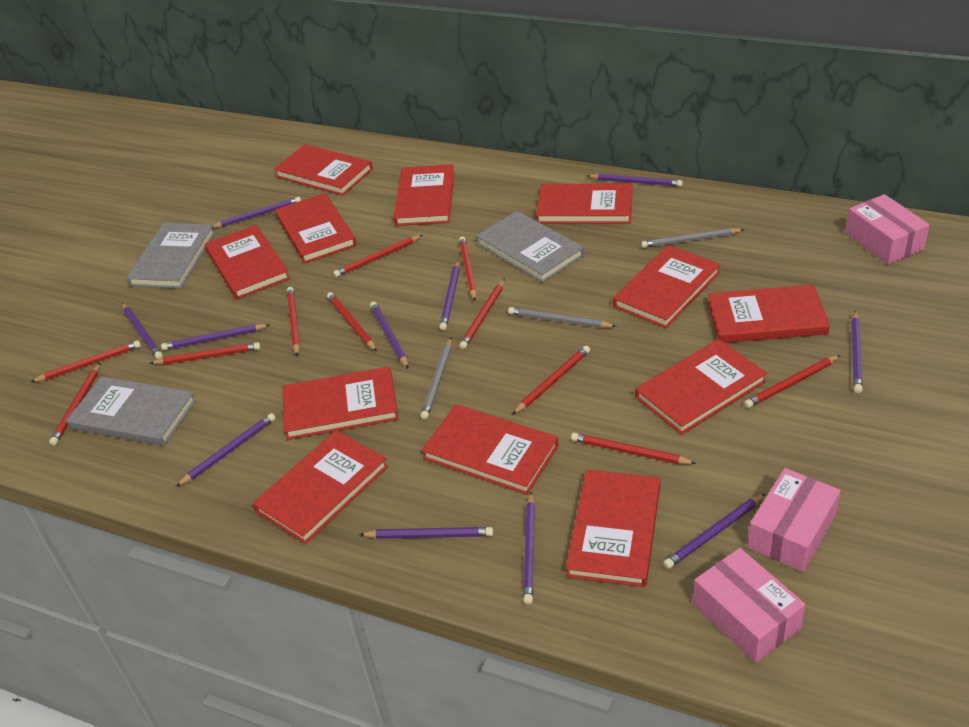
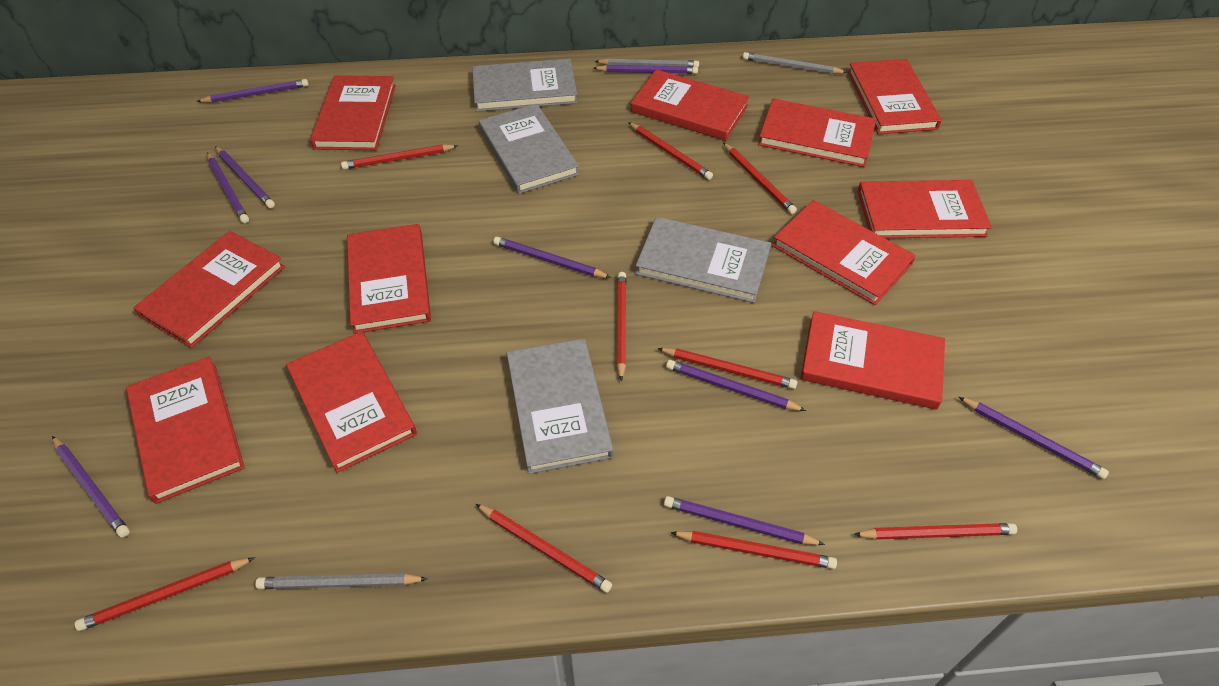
grey book: [66,377,196,446] [126,223,216,289] [476,211,584,283] = 3 -> [472,59,577,112] [479,104,579,194] [507,338,613,474] [635,217,771,303] = 4
pink box: [693,548,805,663] [747,468,841,572] [845,194,930,265] = 3 -> none = 0
purple pencil: [122,303,163,359] [161,324,270,350] [176,413,276,487] [212,197,301,228] [359,527,493,539] [370,302,409,369] [439,261,460,330] [523,492,535,604] [587,174,683,187] [663,493,766,569] [851,311,863,393] = 11 -> [52,436,130,537] [196,79,309,103] [207,152,249,223] [215,146,275,208] [493,237,611,278] [593,65,698,74] [664,496,825,545] [666,360,806,411] [959,397,1109,479] = 9
red book: [205,225,290,299] [252,430,388,544] [274,144,373,196] [275,193,357,264] [282,367,399,440] [394,164,455,226] [421,405,559,495] [536,183,633,224] [566,470,660,587] [613,245,721,328] [635,339,767,435] [708,284,830,343] = 12 -> [126,356,245,504] [134,231,285,348] [286,331,417,473] [310,75,396,150] [347,224,431,334] [631,69,749,141] [758,98,876,167] [772,200,916,305] [801,311,945,410] [848,59,942,134] [857,180,992,238] = 11
red pencil: [31,340,141,382] [49,363,100,445] [150,342,261,365] [287,287,300,356] [327,292,377,352] [333,235,423,277] [459,236,477,301] [459,279,505,349] [512,346,590,415] [571,433,697,464] [744,355,840,408] = 11 -> [75,557,255,631] [341,144,458,169] [476,504,612,593] [617,272,627,381] [628,122,713,180] [657,348,797,389] [670,531,837,569] [723,143,797,214] [853,523,1017,540] = 9

